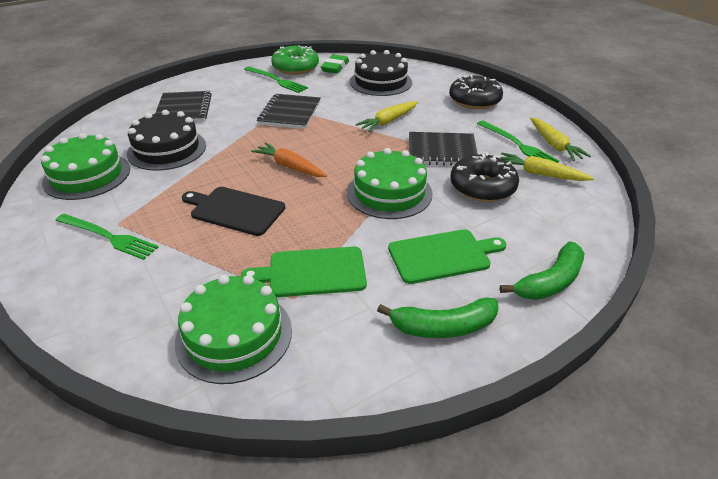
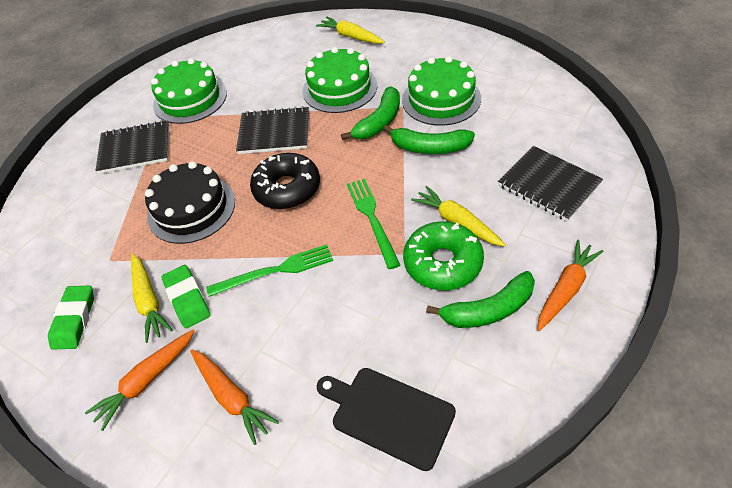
black cake: [127,110,206,171] [350,50,412,96] = 2 -> [145,161,235,244] = 1
black donut: [449,75,503,109] [450,152,519,202] = 2 -> [250,153,320,209] = 1
green banana: [377,297,499,338] [500,241,585,300] = 2 -> [341,87,400,140] [383,125,475,154] [426,271,535,328] = 3
green cutting board: [241,246,367,297] [388,229,507,284] = 2 -> none = 0
green eraser: [321,55,349,74] = 1 -> [48,285,94,350] [161,265,210,328] = 2
green fork: [55,214,159,260] [244,66,308,93] [477,120,559,163] = 3 -> [206,244,333,297] [347,179,400,269] = 2
orange carrot: [251,142,327,177] = 1 -> [85,330,195,431] [190,349,279,445] [538,240,604,331] = 3

